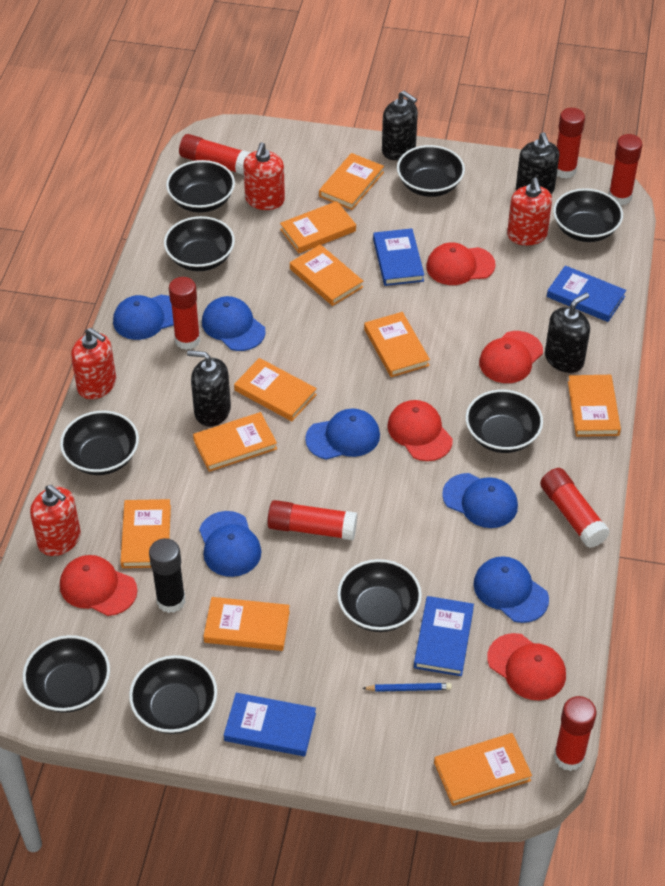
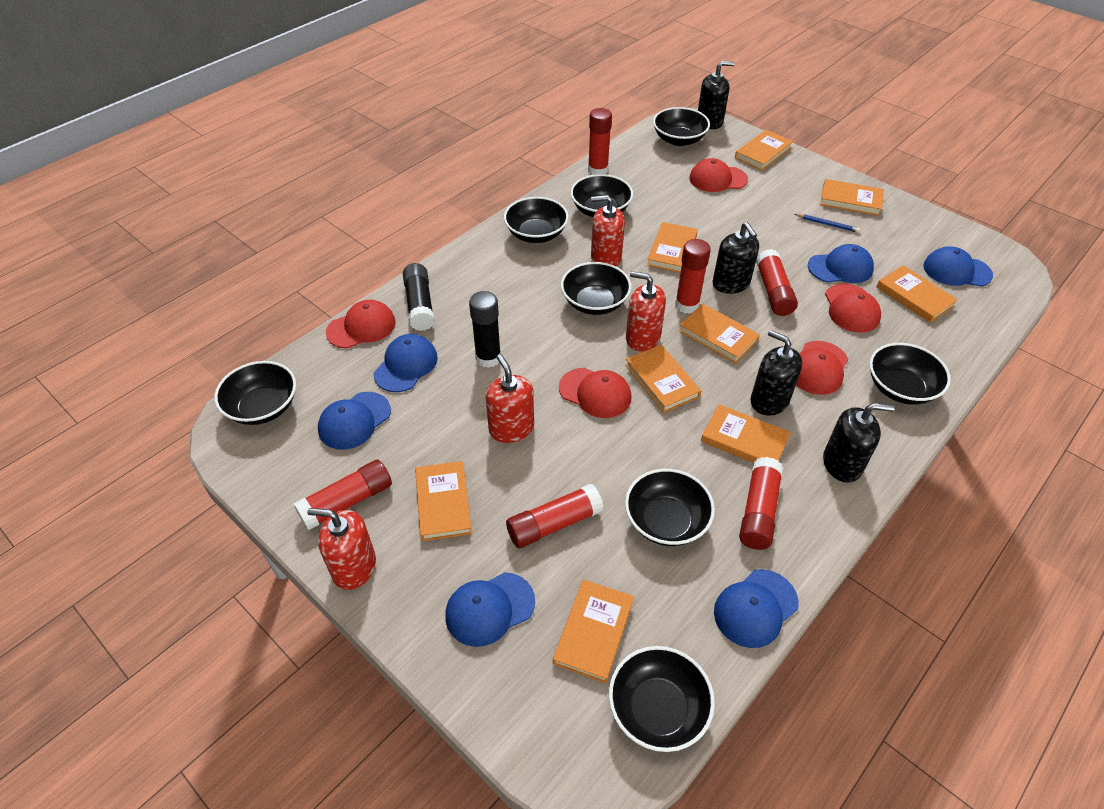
black bowl: [23,635,110,713] [60,411,139,475] [129,655,217,734] [164,216,235,271] [166,160,235,213] [337,559,422,632] [397,145,465,197] [465,390,543,453] [553,188,623,242] = 9 -> [214,361,296,425] [504,197,568,243] [561,262,631,315] [571,174,633,217] [609,646,715,752] [625,469,715,546] [653,107,710,146] [869,343,951,405] = 8
black glue stick: [149,538,185,613] = 1 -> [403,263,435,331] [469,291,501,368] = 2
blue book: [224,693,316,756] [373,228,424,286] [414,596,474,676] [547,266,626,322] = 4 -> none = 0
orange book: [120,499,171,568] [193,412,277,472] [203,597,290,651] [234,358,317,421] [280,201,356,253] [290,244,363,306] [319,153,384,210] [364,312,430,377] [434,733,532,806] [568,375,621,437] = 10 -> [415,461,472,541] [553,579,634,683] [625,345,701,413] [647,222,698,273] [679,304,760,363] [701,404,791,463] [735,130,793,170] [820,179,884,216] [877,265,958,323] = 9
red glue stick: [169,277,200,350] [179,134,251,175] [267,500,357,540] [540,468,610,548] [554,696,597,771] [557,108,585,179] [609,134,643,205] = 7 -> [294,459,392,531] [506,484,604,548] [588,108,612,175] [675,239,711,314] [739,457,783,550] [756,249,798,316] = 6

